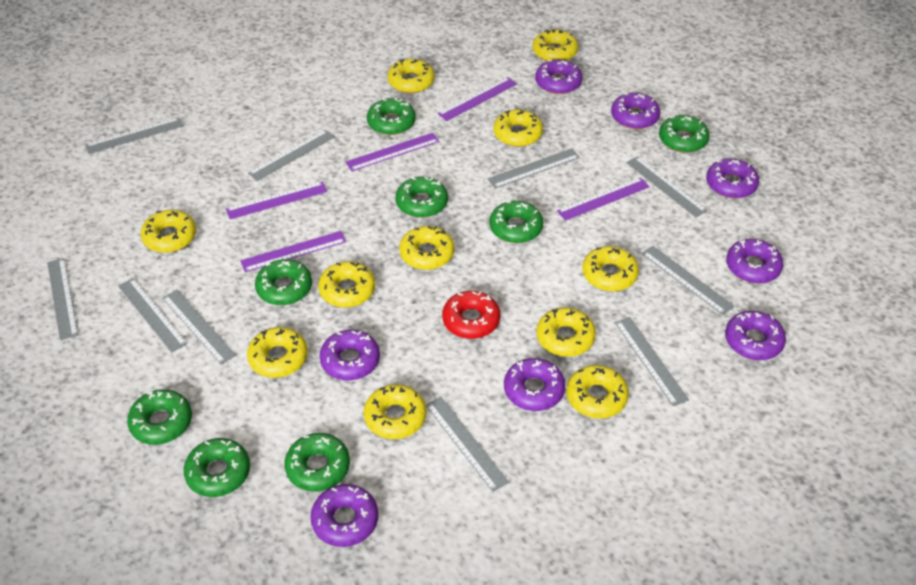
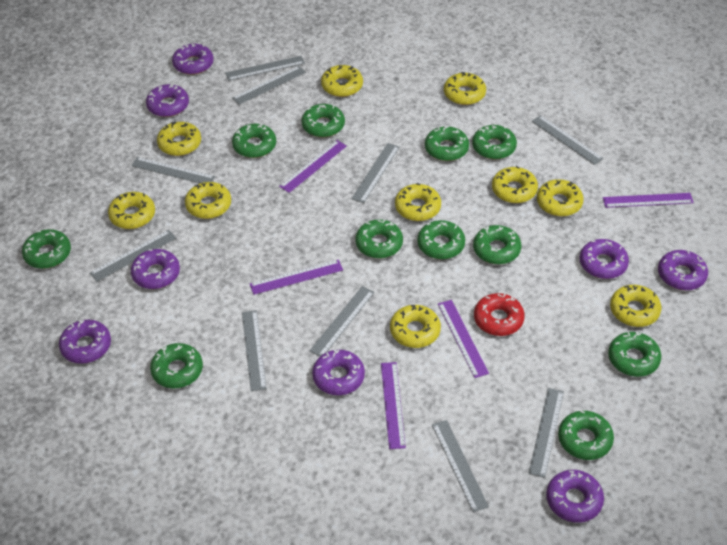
green donut: [127,389,192,445] [184,438,250,497] [255,259,312,305] [284,433,350,492] [367,98,416,135] [395,177,448,218] [490,201,543,243] [659,115,710,153] = 8 -> [22,229,71,269] [150,343,203,389] [232,123,276,158] [301,104,345,137] [355,220,403,258] [418,220,465,259] [425,126,469,161] [472,125,517,159] [473,225,521,264] [558,411,614,460] [608,332,661,377] = 11
yellow donut: [141,210,196,253] [247,327,308,378] [318,261,375,308] [364,384,426,439] [387,59,435,93] [399,226,454,270] [494,109,543,147] [533,29,578,61] [536,307,596,357] [567,365,629,419] [582,246,639,291] = 11 -> [108,192,155,229] [157,122,201,156] [185,182,231,219] [321,65,363,97] [390,305,441,348] [395,183,441,221] [444,72,486,105] [492,166,538,203] [537,179,584,216] [610,285,661,327] = 10

